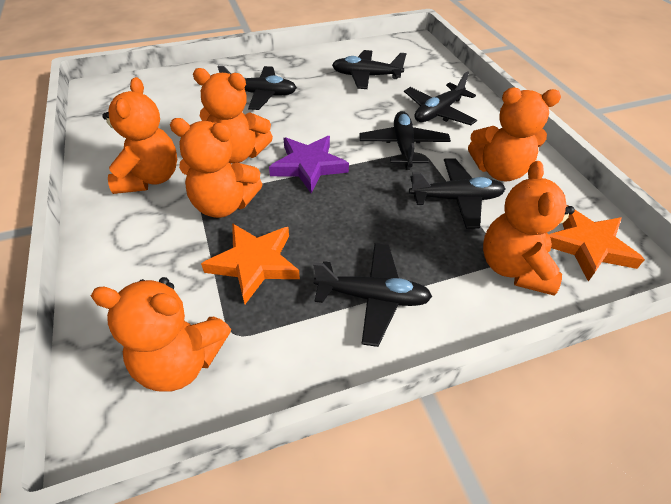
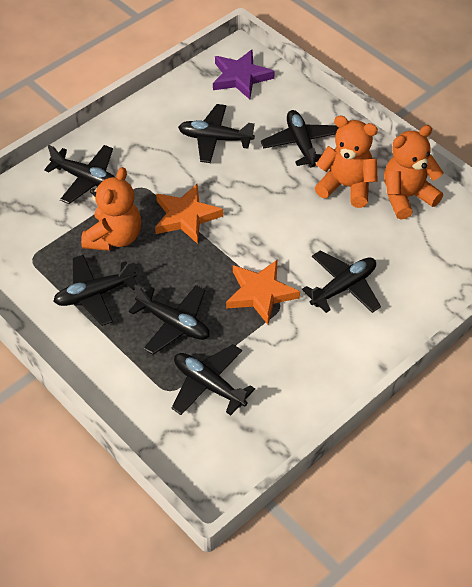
black plane: [218,66,297,110] [313,243,432,347] [332,50,406,89] [359,111,451,170] [404,71,477,125] [409,158,505,229] = 6 -> [44,145,115,204] [53,255,137,326] [129,284,210,354] [172,344,255,416] [178,104,255,163] [261,110,338,168] [302,250,381,313] = 7
orange teddy bear: [91,277,231,392] [102,77,177,194] [170,118,262,218] [193,68,273,164] [468,88,561,181] [483,161,575,295] = 6 -> [81,167,141,251] [315,116,378,208] [384,125,443,219] = 3

